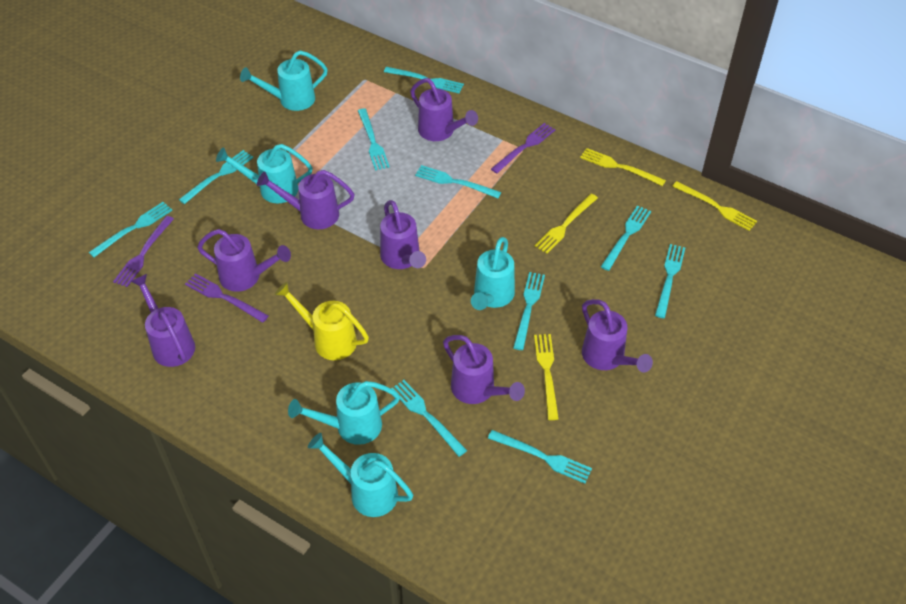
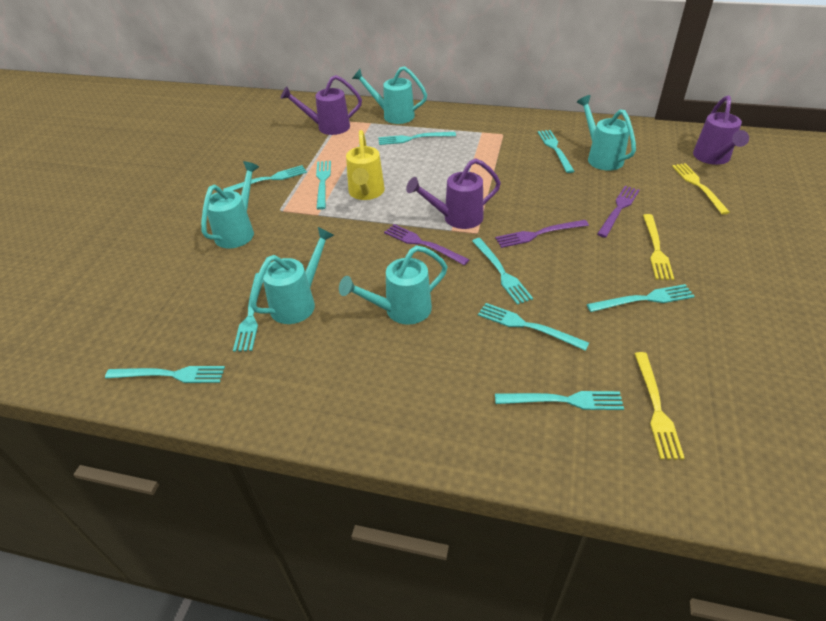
purple watering can: [131,274,195,367] [197,229,291,292] [257,170,355,229] [380,200,426,269] [410,78,478,141] [443,335,525,404] [582,299,653,372] = 7 -> [281,75,362,135] [406,158,501,229] [693,95,749,165] = 3
yellow fork: [534,334,559,420] [535,194,598,254] [580,148,666,186] [672,181,757,231] = 4 -> [634,352,685,459] [643,214,674,280] [672,163,730,215] = 3

